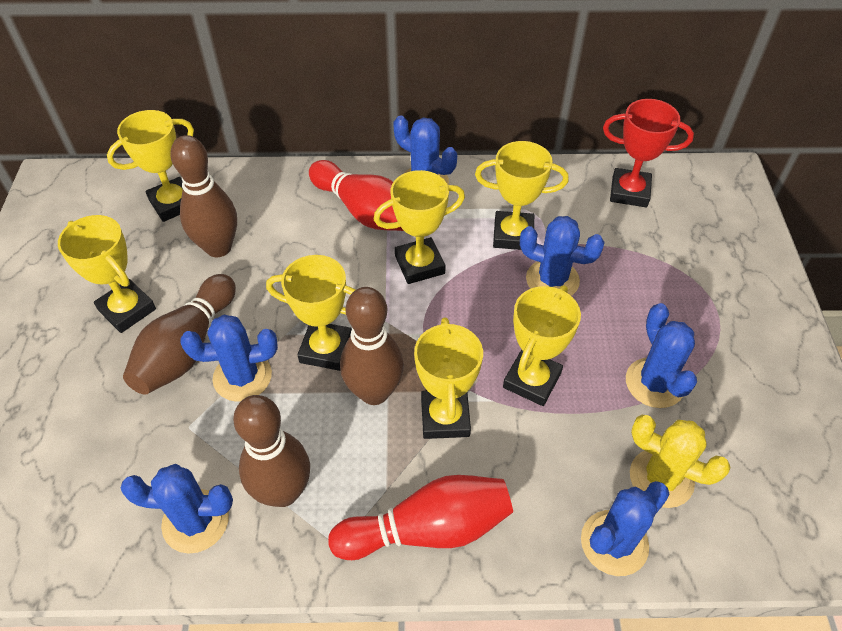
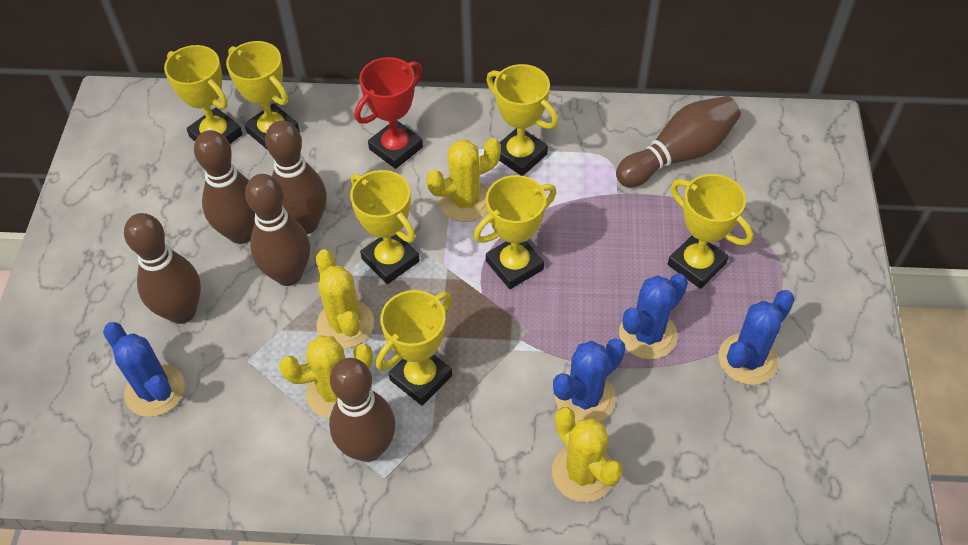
blue cactus: [120,464,233,554] [180,315,278,402] [394,115,457,185] [520,216,605,296] [581,481,669,576] [626,303,697,408] = 6 -> [103,322,185,417] [553,338,626,423] [619,273,688,359] [719,290,795,385] = 4
brown bowling pin: [123,274,236,395] [170,135,237,257] [233,395,310,507] [340,287,404,405] = 4 -> [124,213,201,324] [194,130,255,244] [245,174,310,286] [265,120,327,234] [329,358,396,462] [616,96,741,187] = 6
red bowling pin: [309,160,404,231] [328,475,513,560] = 2 -> none = 0
yellow cactus: [630,415,731,508] = 1 -> [279,336,373,418] [316,249,374,348] [426,138,501,222] [552,407,623,502] = 4

